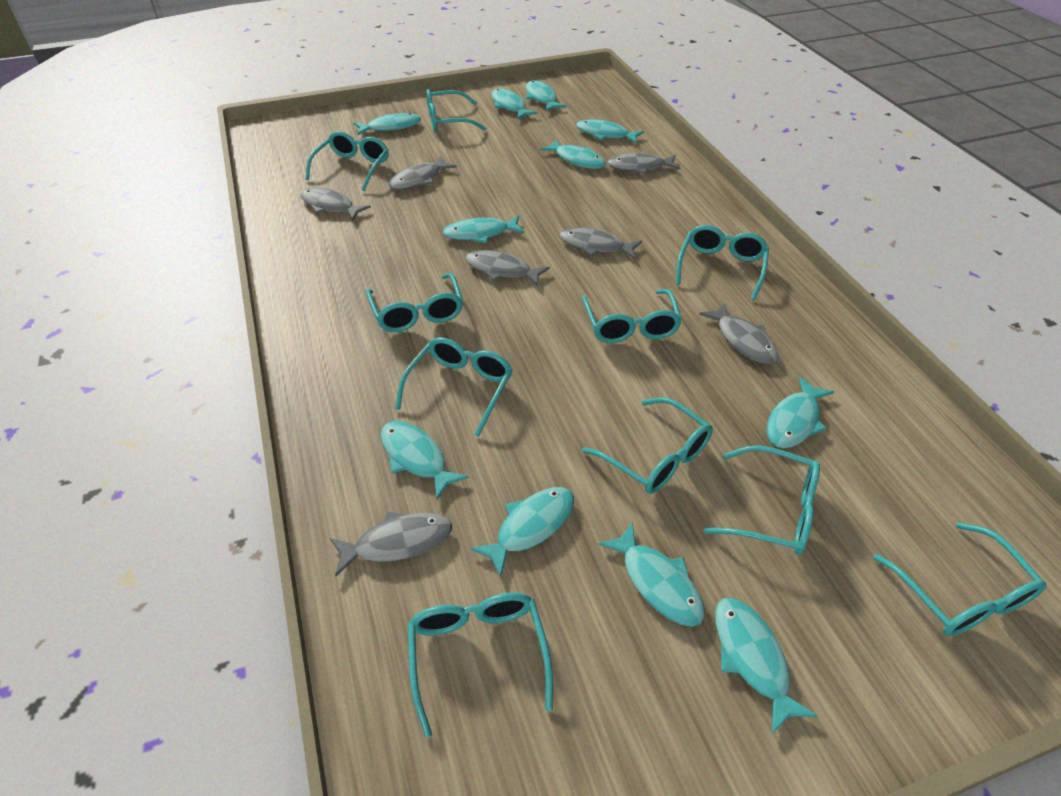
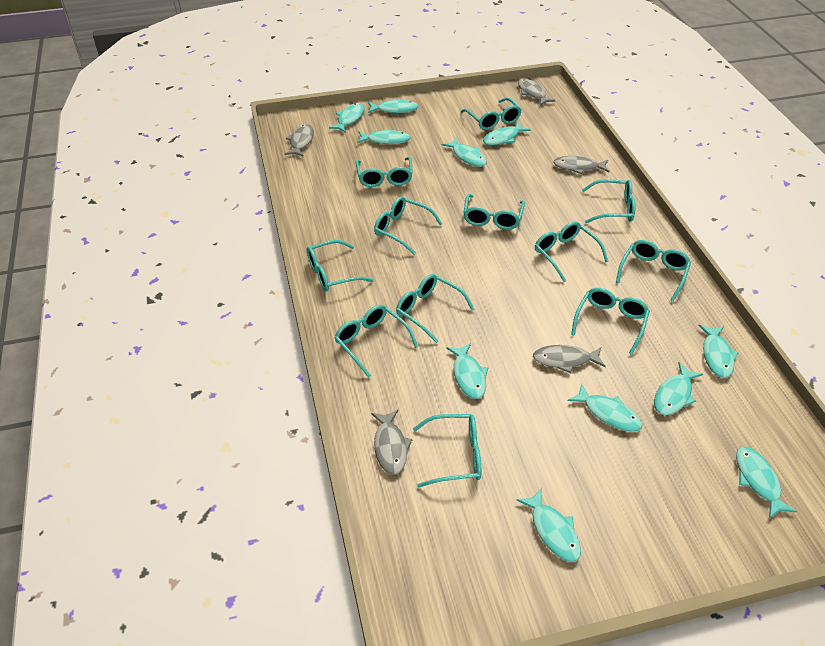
grey fish: [300,187,371,221] [330,512,452,576] [389,157,457,189] [465,250,550,286] [560,227,642,259] [607,153,680,174] [699,303,778,364] = 7 -> [284,124,314,157] [371,410,412,475] [518,78,556,106] [533,345,606,373] [553,156,610,174] = 5
turquoise glasses: [305,131,389,191] [366,273,463,332] [395,337,513,437] [408,592,553,738] [426,89,487,132] [582,289,682,343] [582,397,713,494] [676,225,769,300] [703,445,820,555] [873,522,1047,636] = 10 -> [307,240,374,291] [334,305,418,378] [356,157,413,187] [374,196,443,255] [396,274,474,343] [413,414,481,488] [461,98,522,130] [463,194,525,230] [535,222,608,282] [571,288,650,355] [582,179,635,223] [616,240,691,302] = 12

